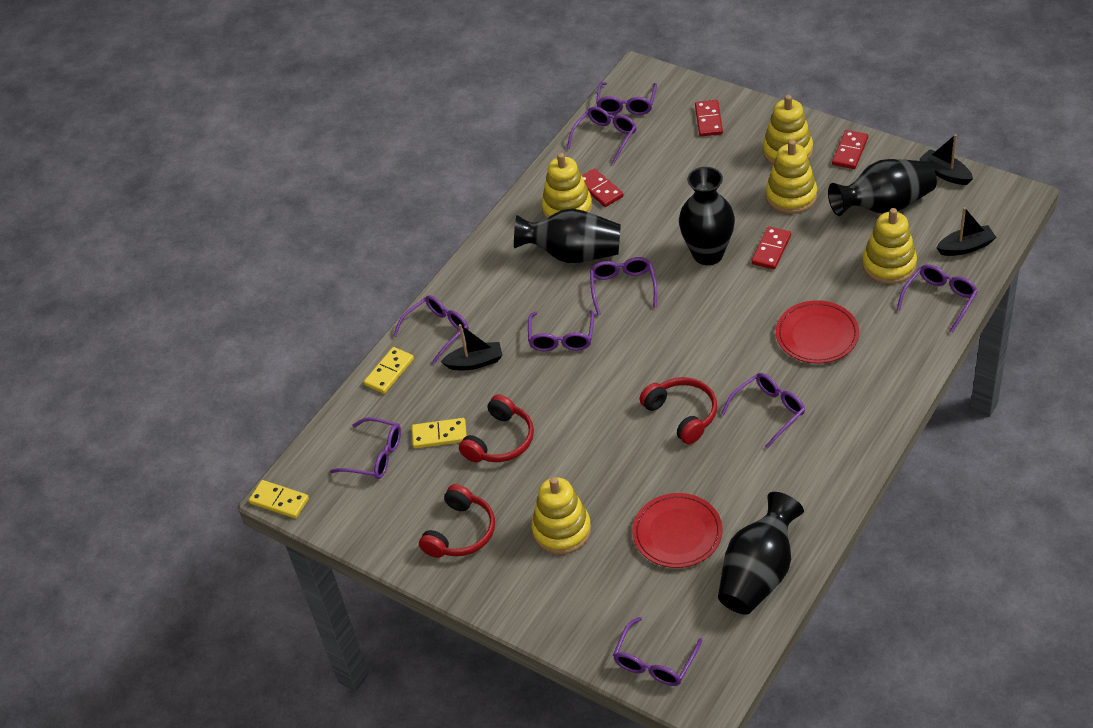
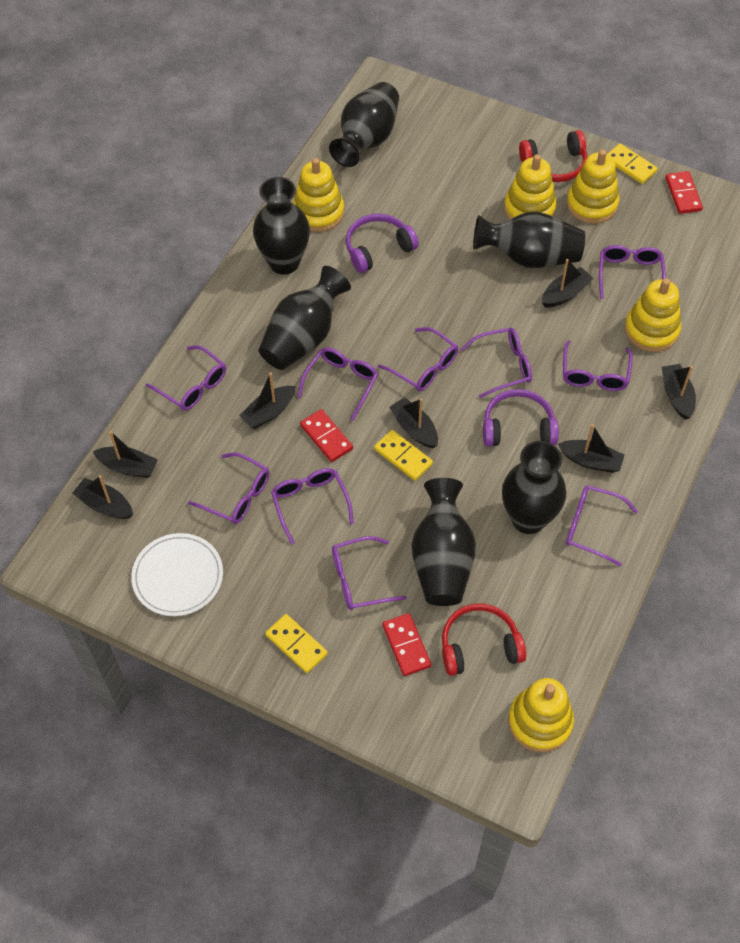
black boat: [441,324,503,370] [919,134,973,185] [936,207,996,256] = 3 -> [73,475,133,519] [93,431,158,478] [239,372,295,429] [389,397,438,448] [542,259,593,308] [558,424,624,473] [662,364,696,420] = 7
black vase: [514,208,621,263] [679,167,735,265] [718,492,804,615] [828,159,937,216] = 4 -> [253,177,310,275] [259,266,351,370] [329,82,399,167] [412,478,476,606] [473,211,585,268] [502,441,566,534] = 6
purple glasses: [330,417,401,479] [393,295,469,365] [528,310,594,351] [567,107,637,164] [590,257,657,315] [596,82,657,115] [613,617,703,686] [721,373,805,449] [897,264,978,333] = 9 -> [146,345,226,411] [188,452,270,524] [271,468,354,544] [298,347,378,421] [332,536,407,610] [378,327,458,392] [461,328,532,398] [563,340,633,391] [566,485,638,566] [599,245,666,299] = 10
purple headphones: none = 0 -> [346,214,419,273] [483,389,559,446] = 2
red domino: [582,168,624,207] [695,100,723,136] [751,226,791,269] [832,130,868,169] = 4 -> [300,409,353,462] [382,613,431,676] [665,171,703,214] = 3
red headphones: [419,484,495,558] [459,394,534,462] [639,377,717,444] = 3 -> [442,603,526,676] [519,130,588,182] = 2
red plate: [633,493,722,568] [776,300,859,364] = 2 -> none = 0
white plate: none = 0 -> [131,533,223,616] = 1

